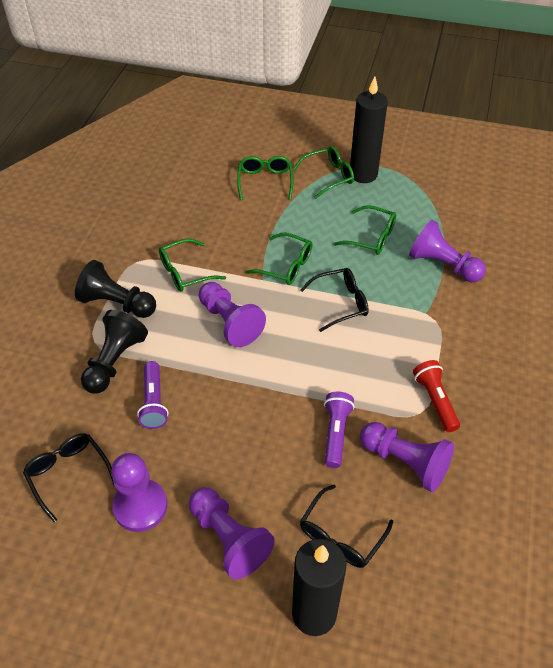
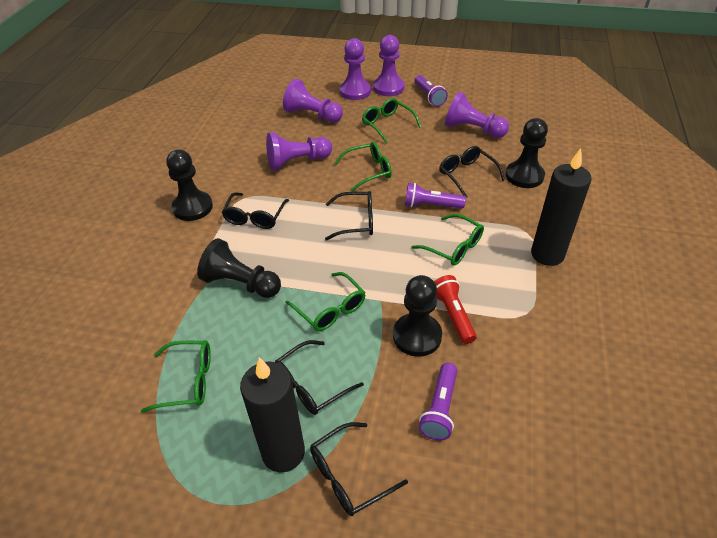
black glasses: [23,433,114,522] [300,268,369,332] [300,485,393,568] = 3 -> [221,193,289,229] [275,340,364,415] [310,422,408,516] [325,191,373,241] [439,146,505,198] = 5
black pawn: [75,260,156,318] [81,310,148,393] = 2 -> [166,150,213,221] [197,238,281,298] [393,275,442,357] [505,118,548,188] = 4
purple flashlight: [137,361,168,429] [324,392,355,468] = 2 -> [405,183,466,209] [415,75,448,107] [419,363,457,441] = 3

